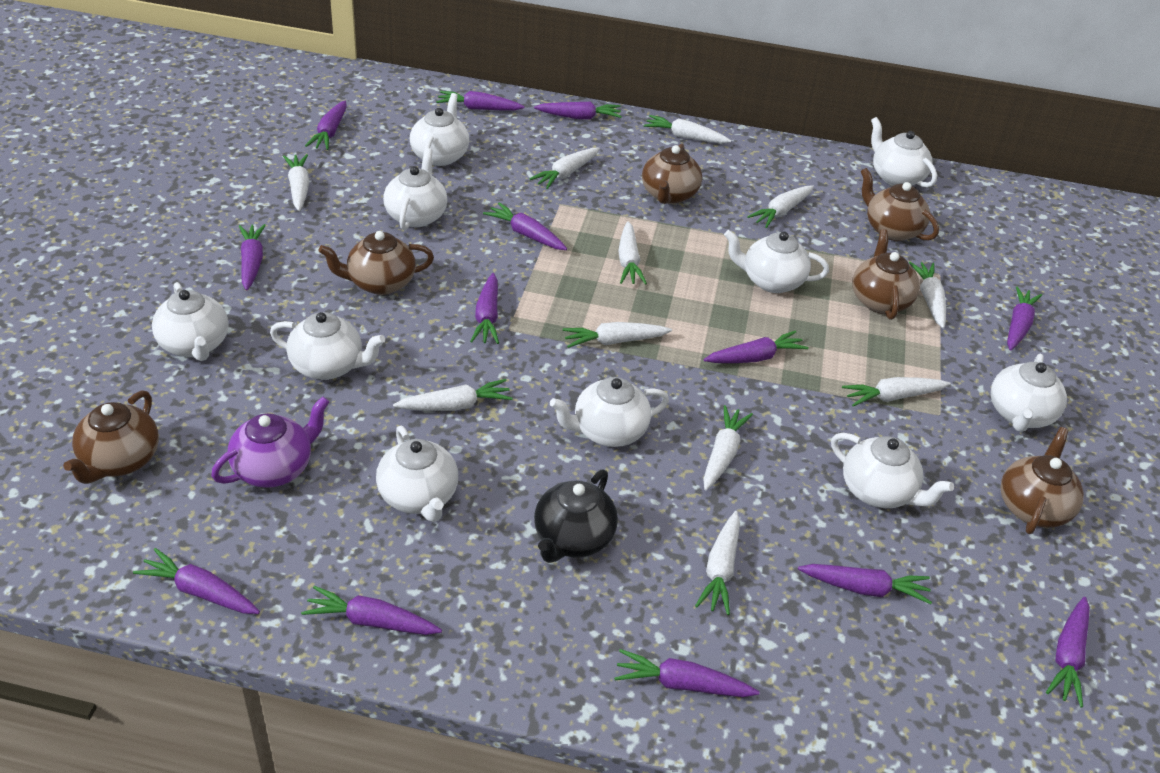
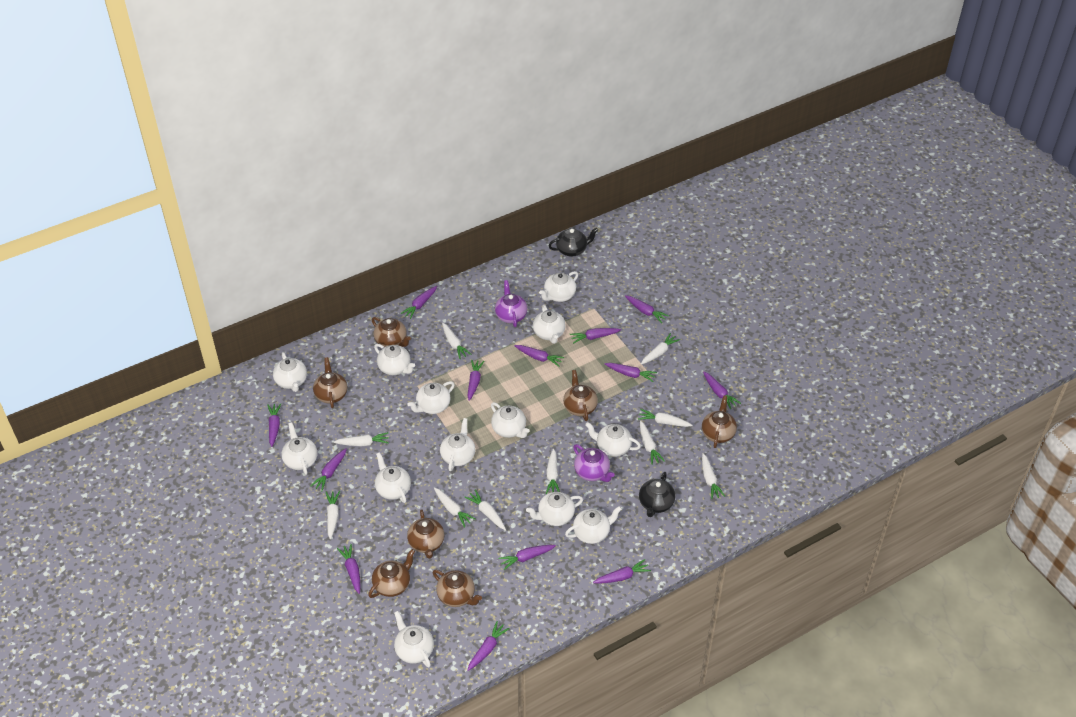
black teapot: [534,469,618,563] = 1 -> [549,228,598,257] [639,472,675,517] = 2
brown teapot: [63,390,159,484] [318,231,434,295] [642,143,702,204] [852,229,920,320] [861,168,939,241] [1001,427,1084,534] = 6 -> [313,357,347,408] [368,549,415,598] [372,317,411,347] [407,509,445,559] [433,570,482,607] [563,370,598,421] [702,396,737,448] = 7
purple teapot: [211,396,329,488] = 1 -> [495,280,527,327] [573,444,615,482] = 2
white carrot: [283,154,309,211] [393,379,513,411] [529,148,600,189] [562,322,672,348] [618,221,647,284] [644,115,731,143] [695,511,740,615] [703,405,753,490] [747,185,814,228] [842,377,951,407] [909,262,946,329] = 11 -> [326,491,340,539] [334,432,389,446] [434,488,476,527] [442,323,471,359] [464,489,506,530] [546,449,560,494] [638,409,692,427] [640,421,665,465] [641,333,680,365] [702,453,725,499] = 10
white teapot: [152,282,228,361] [270,312,385,380] [376,425,458,522] [383,148,447,230] [410,93,469,166] [550,377,669,447] [724,230,829,293] [831,433,954,508] [871,117,937,188] [991,354,1067,432] = 10 -> [273,352,307,392] [281,422,317,475] [374,344,415,375] [375,452,411,503] [394,611,434,667] [407,381,455,414] [440,418,475,471] [491,402,530,438] [526,492,583,526] [533,304,566,344] [539,271,578,302] [565,506,622,544] [585,422,641,457] = 13

